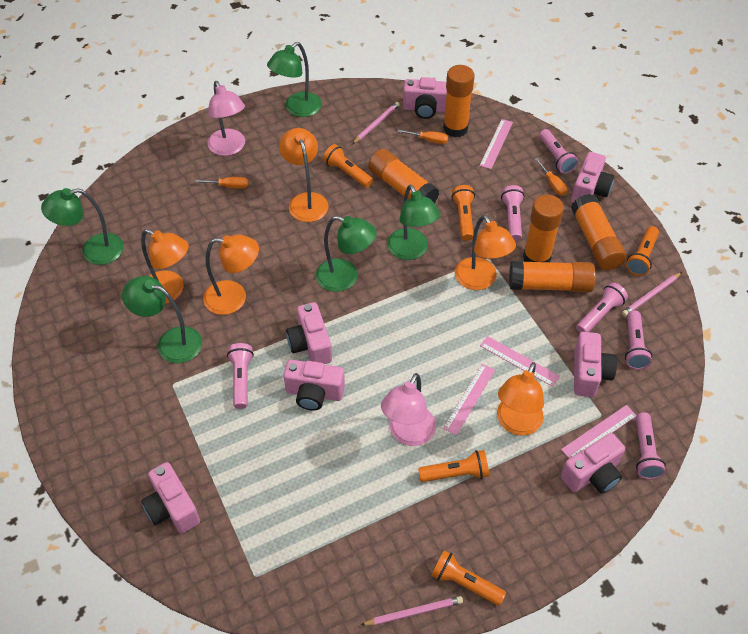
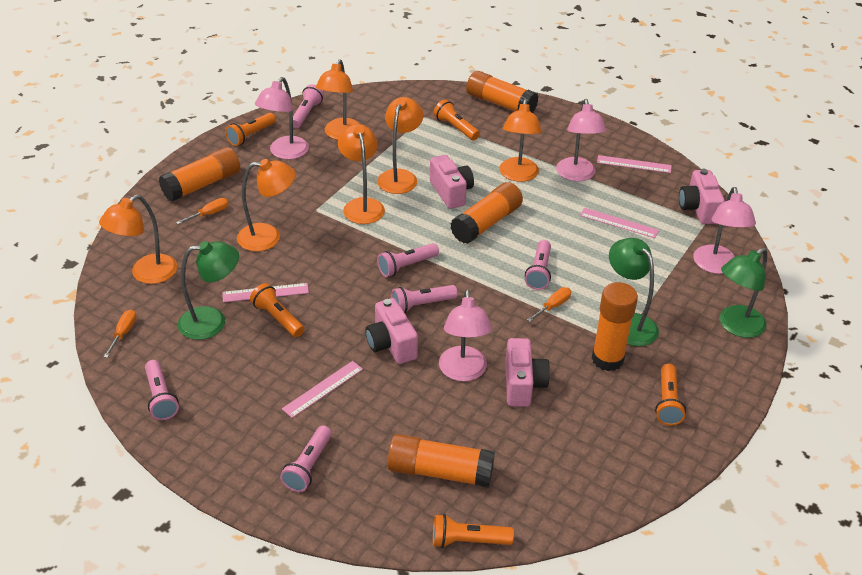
green lamp: [41,188,124,265] [122,276,202,363] [267,42,322,117] [316,216,377,292] [387,185,440,260] = 5 -> [178,241,239,340] [609,238,659,346] [720,247,767,338] = 3
orange lamp: [141,229,189,304] [203,235,259,315] [279,128,328,222] [455,215,516,290] [497,362,544,435] = 5 -> [99,195,177,284] [237,159,296,251] [316,59,360,140] [338,124,385,224] [377,97,423,194] [499,99,542,182] = 6
pink camera: [141,462,200,533] [284,360,345,410] [286,302,332,364] [403,77,447,119] [561,433,625,494] [571,152,614,203] [574,332,617,397] = 7 -> [365,298,418,364] [430,155,474,209] [505,338,550,407] [679,169,725,224] = 4
pink lamp: [208,81,245,156] [381,373,436,446] = 2 -> [255,77,309,159] [439,289,492,381] [556,99,607,182] [693,187,756,274] = 4
pink pencil: [352,102,400,144] [361,596,463,626] [622,272,682,316] = 3 -> none = 0

